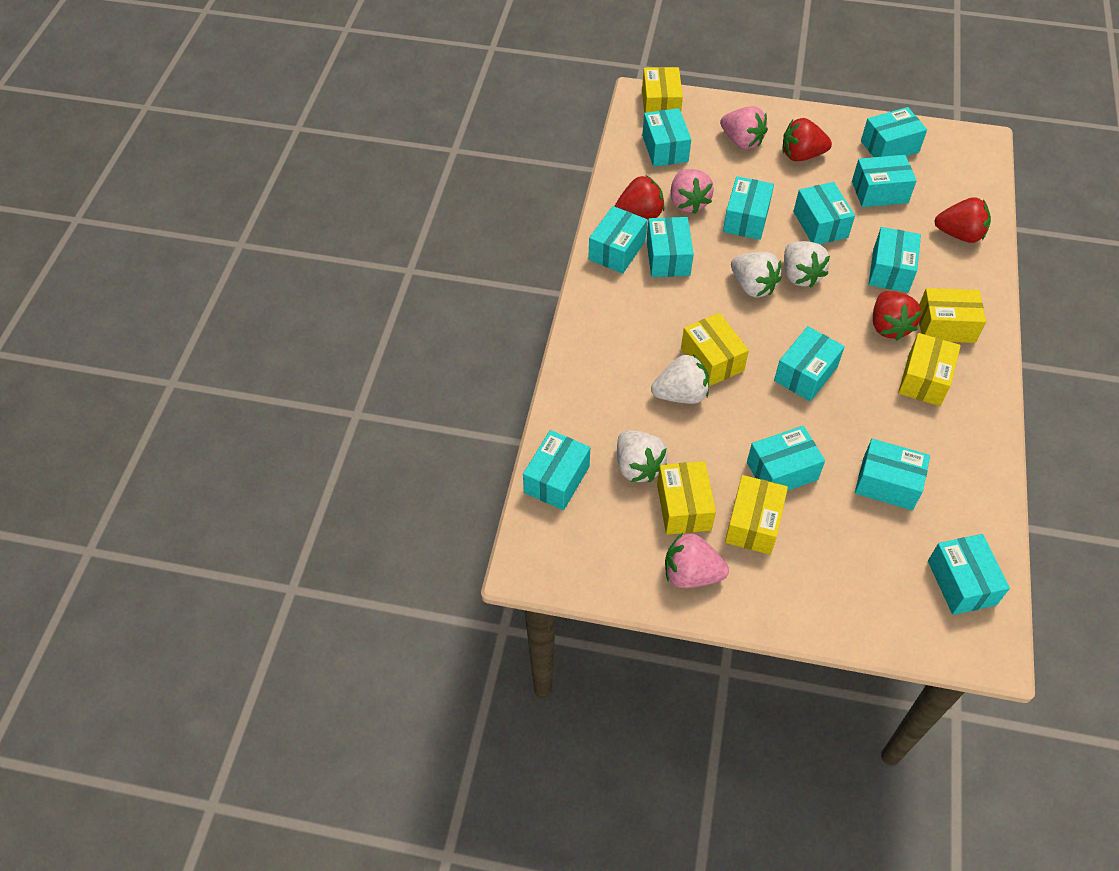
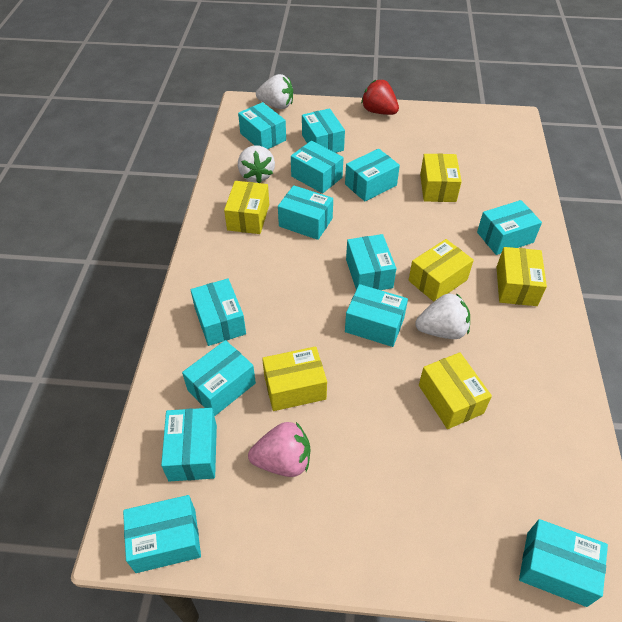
pink strawberry: [665,533,729,588] [670,169,714,214] [720,106,768,149] = 3 -> [248,422,310,477] = 1
red strawberry: [615,176,665,220] [783,118,832,161] [873,291,921,340] [934,197,991,243] = 4 -> [361,80,399,115] = 1
white strawberry: [617,430,668,482] [651,354,709,404] [731,252,782,298] [784,241,830,287] = 4 -> [238,145,275,183] [256,74,293,109] [415,293,470,339] = 3

